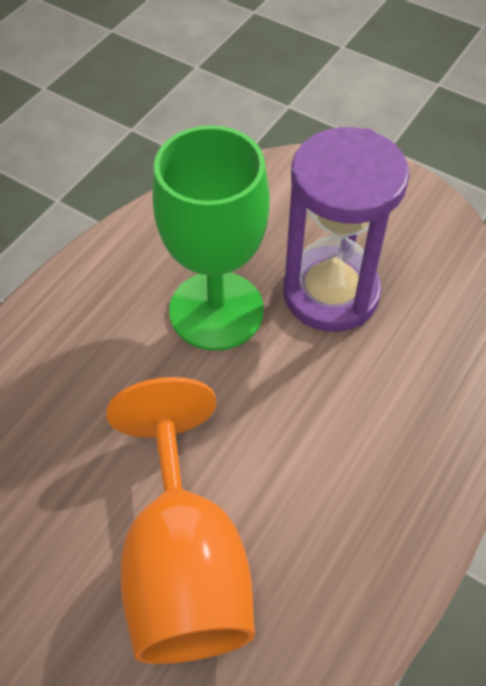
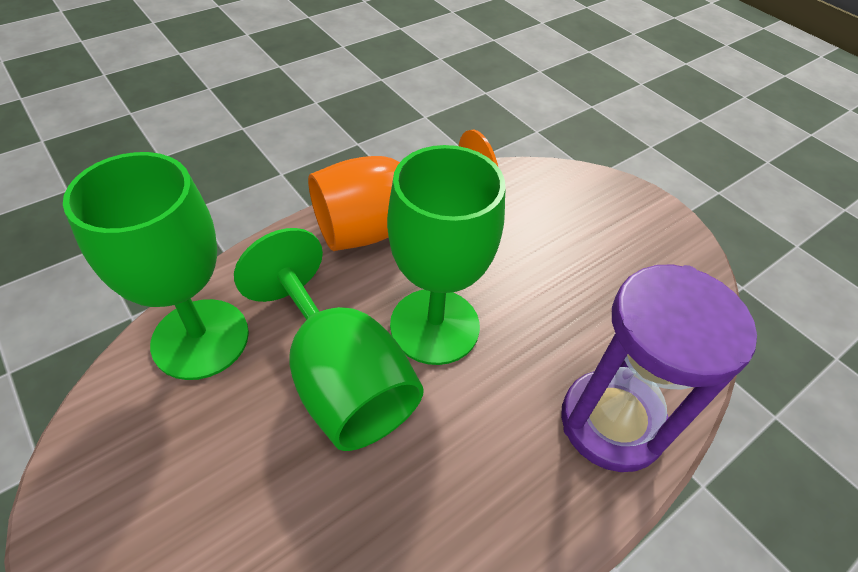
green goblet: [153,125,270,351] = 1 -> [63,152,249,380] [234,228,424,451] [387,145,506,365] = 3

